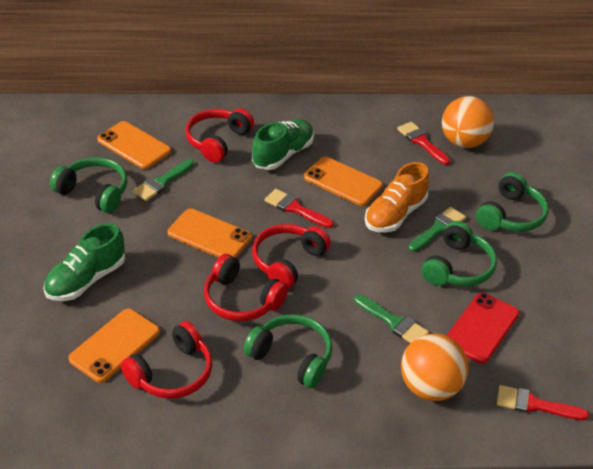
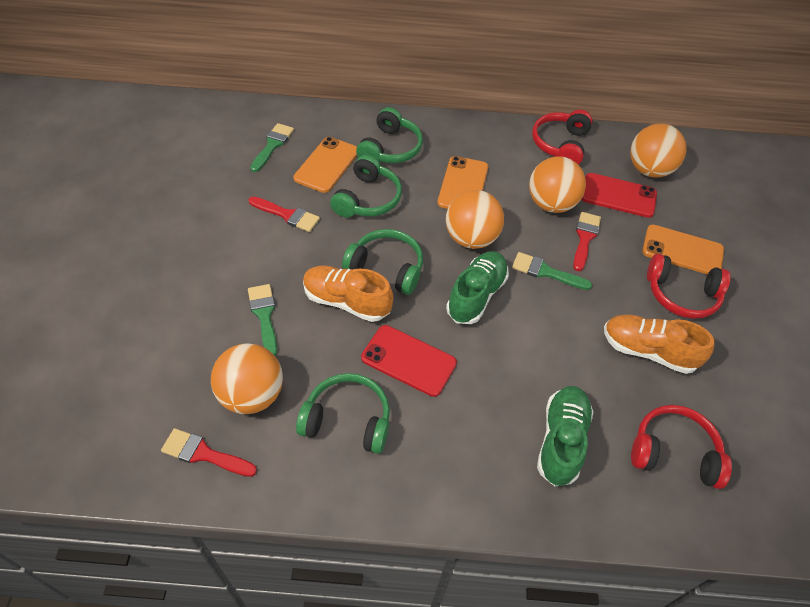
orange ball: [401,333,469,401] [442,96,494,148] = 2 -> [211,344,283,414] [446,190,504,249] [529,156,586,213] [630,124,687,178] = 4
orange phone: [68,309,160,383] [97,121,171,169] [168,208,252,258] [304,157,383,206] = 4 -> [293,137,357,193] [437,156,488,209] [642,224,724,275] = 3
orange shoe: [365,162,429,232] = 1 -> [303,265,394,322] [604,314,715,374] = 2
red headphones: [121,321,212,399] [185,108,254,163] [204,254,288,321] [252,224,331,289] = 4 -> [532,109,593,165] [631,405,732,489] [647,254,731,319] = 3
red phone: [446,292,519,364] = 1 -> [361,325,457,397] [582,173,657,218] = 2

